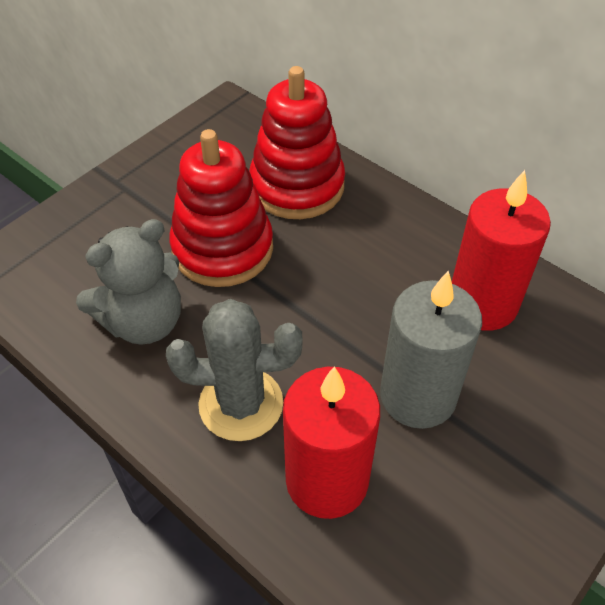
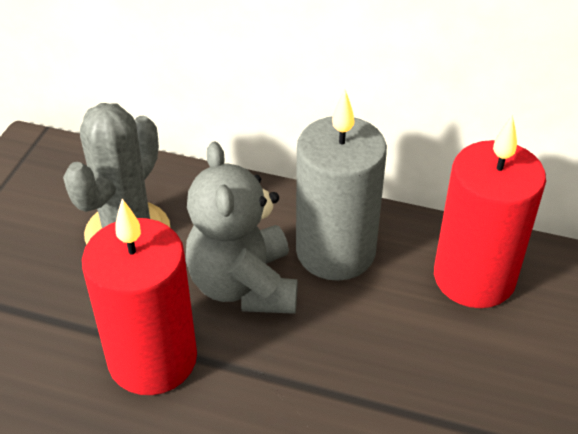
red stacking toy: [169,129,273,287] [249,66,345,219] = 2 -> none = 0

